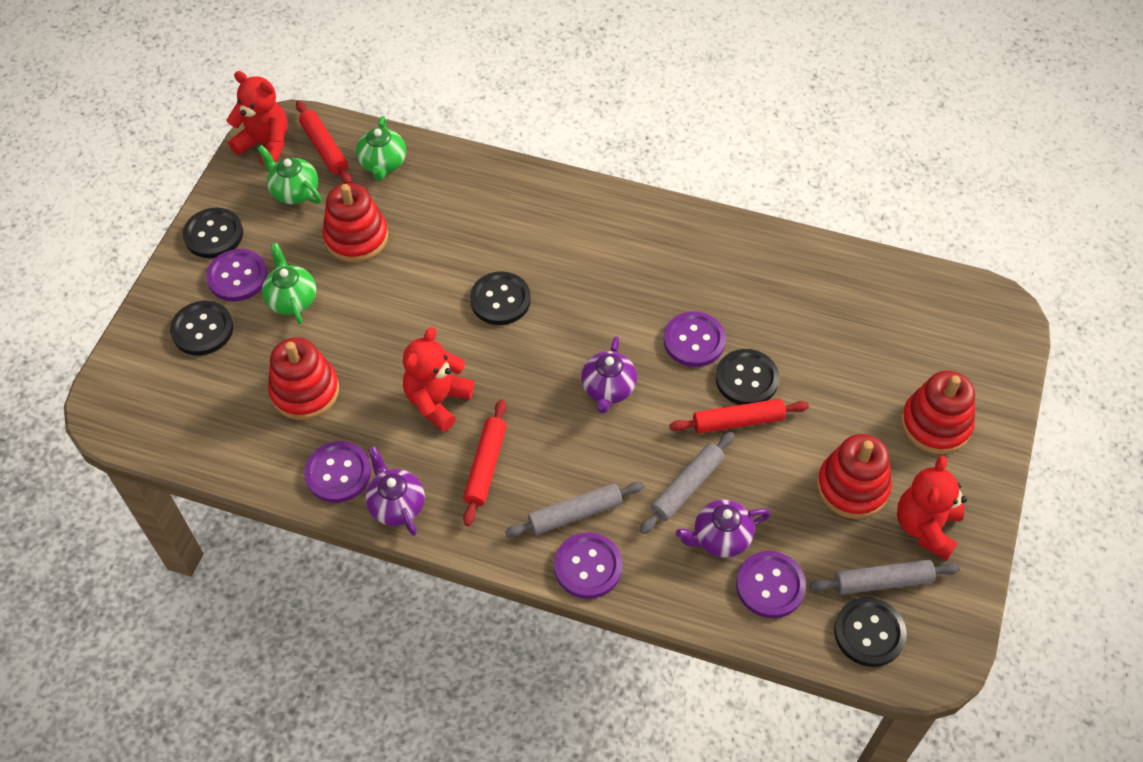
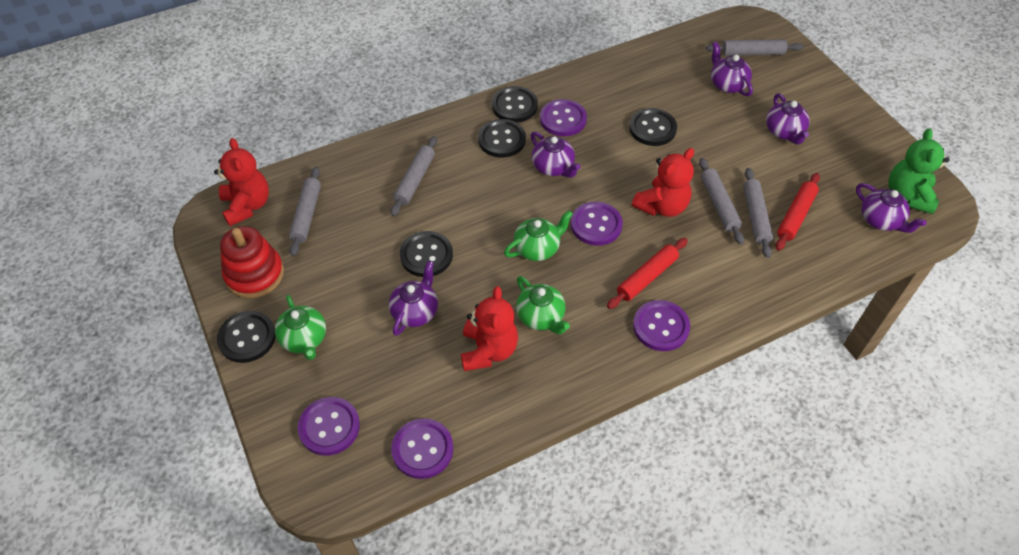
green teddy bear: none = 0 -> [888,129,950,214] = 1
grey rolling pin: [505,482,644,537] [640,432,734,534] [810,560,960,595] = 3 -> [289,166,321,256] [390,136,437,216] [699,158,744,244] [706,39,803,56] [743,168,773,258] = 5
purple teapot: [365,446,425,536] [581,336,637,414] [676,500,771,558] = 3 -> [389,261,438,336] [531,131,580,178] [711,42,753,96] [766,93,810,144] [856,183,927,233] = 5
red rolling pin: [296,101,352,183] [463,399,507,526] [669,399,809,433] = 3 -> [607,238,688,309] [775,173,820,251] = 2
red stacking toy: [268,337,339,420] [322,183,388,262] [817,434,892,519] [901,370,975,454] = 4 -> [220,226,284,298] = 1

